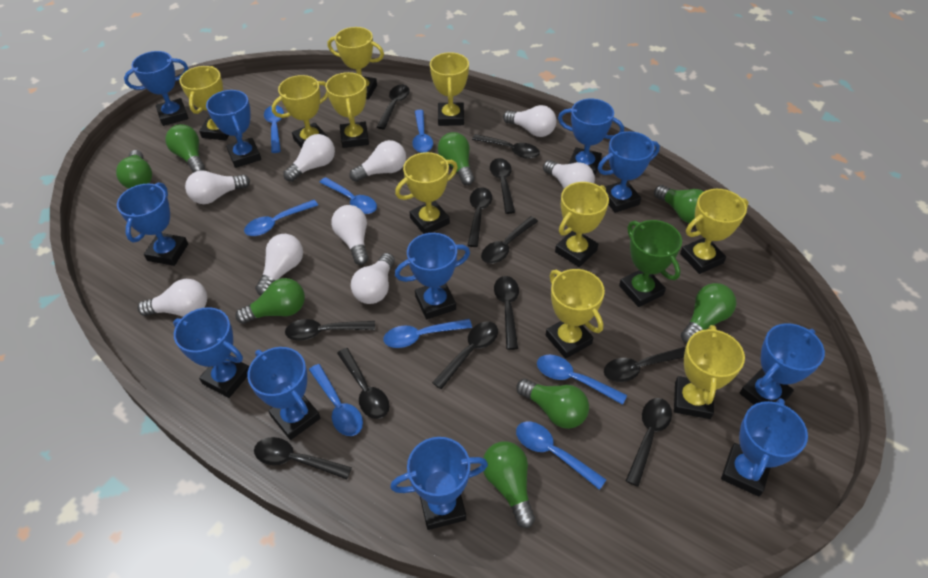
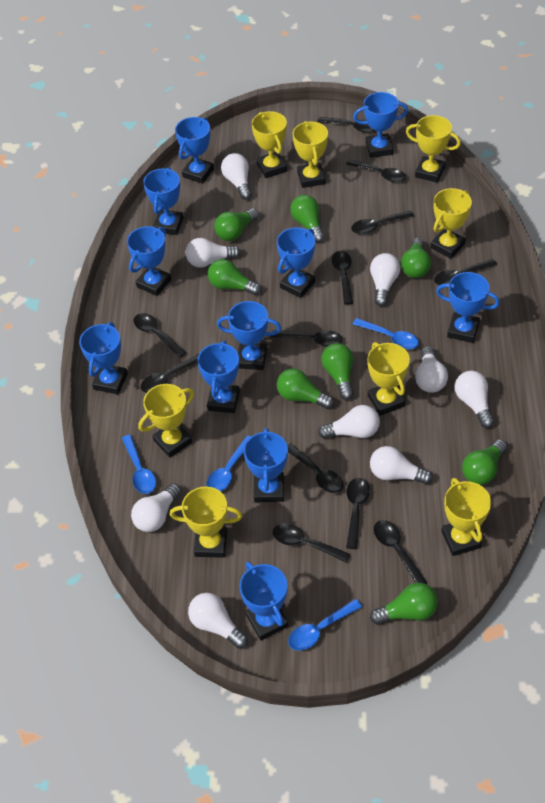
blue spoon: [244,200,318,236] [264,106,284,153] [309,364,363,436] [319,177,377,214] [384,319,472,348] [412,110,433,153] [516,422,607,490] [537,355,627,405] = 8 -> [122,435,156,494] [206,435,251,492] [288,599,362,651] [353,318,419,349] = 4
green trophy: [619,220,682,307] = 1 -> none = 0
yellow trophy: [179,66,229,141] [272,75,328,148] [326,72,369,148] [328,27,384,100] [395,152,458,234] [430,52,469,126] [546,269,605,359] [555,182,609,267] [674,325,745,419] [680,189,748,274] = 10 -> [138,384,194,458] [170,487,242,558] [252,111,287,178] [292,121,328,188] [367,342,410,416] [406,115,461,183] [430,188,472,258] [441,478,491,556] = 8

